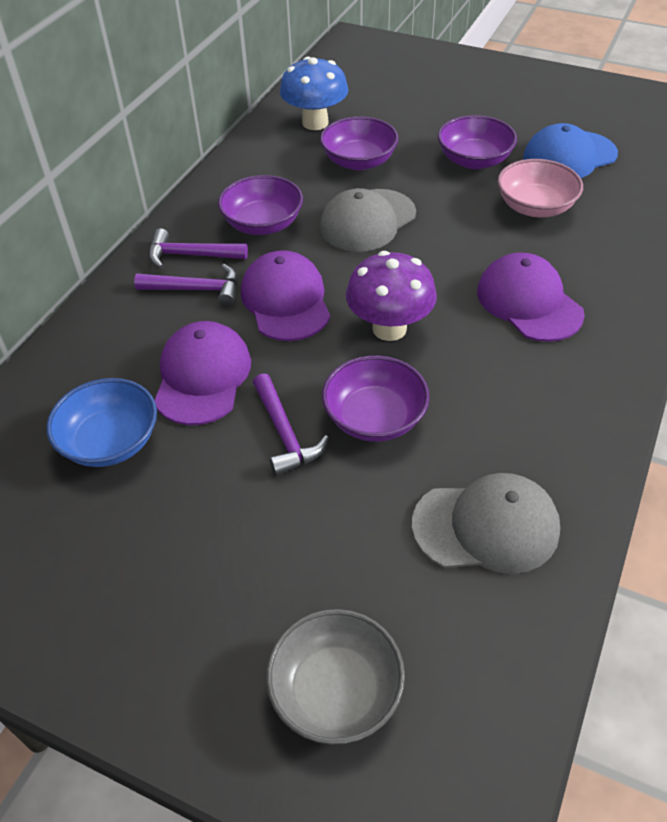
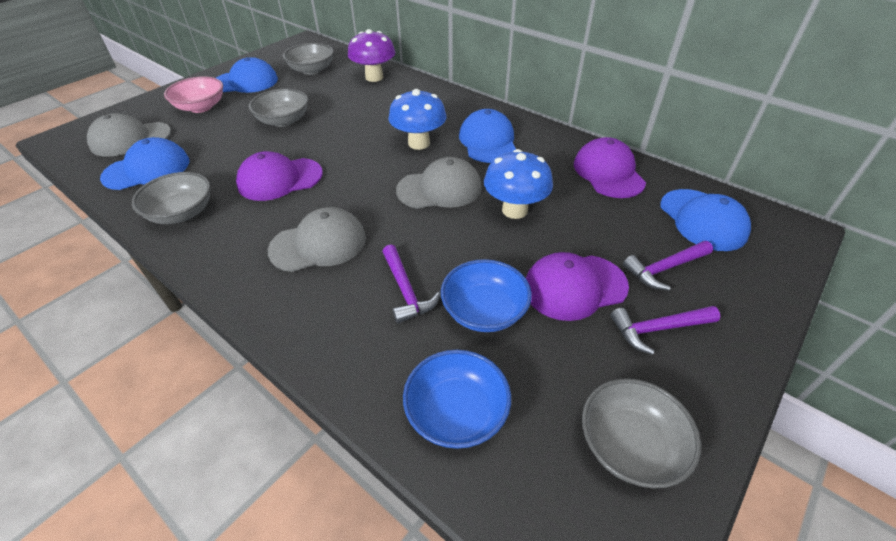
blue bowl: [46,378,157,467] = 1 -> [403,350,511,449] [441,259,532,332] = 2
blue cap: [523,123,618,178] = 1 -> [100,137,189,190] [216,57,278,93] [459,109,516,163] [660,189,751,251] = 4
blue mushroom: [280,57,349,130] = 1 -> [388,89,446,150] [484,149,553,219] = 2
grey bowl: [266,609,405,745] = 1 -> [132,172,211,224] [249,89,308,127] [283,43,334,75] [582,378,701,489] = 4
grey cap: [320,188,416,252] [412,473,560,574] = 2 -> [87,113,171,157] [268,207,366,272] [396,157,482,209] = 3
purple bowl: [218,175,303,235] [320,116,399,170] [322,356,430,442] [438,115,517,169] = 4 -> none = 0

